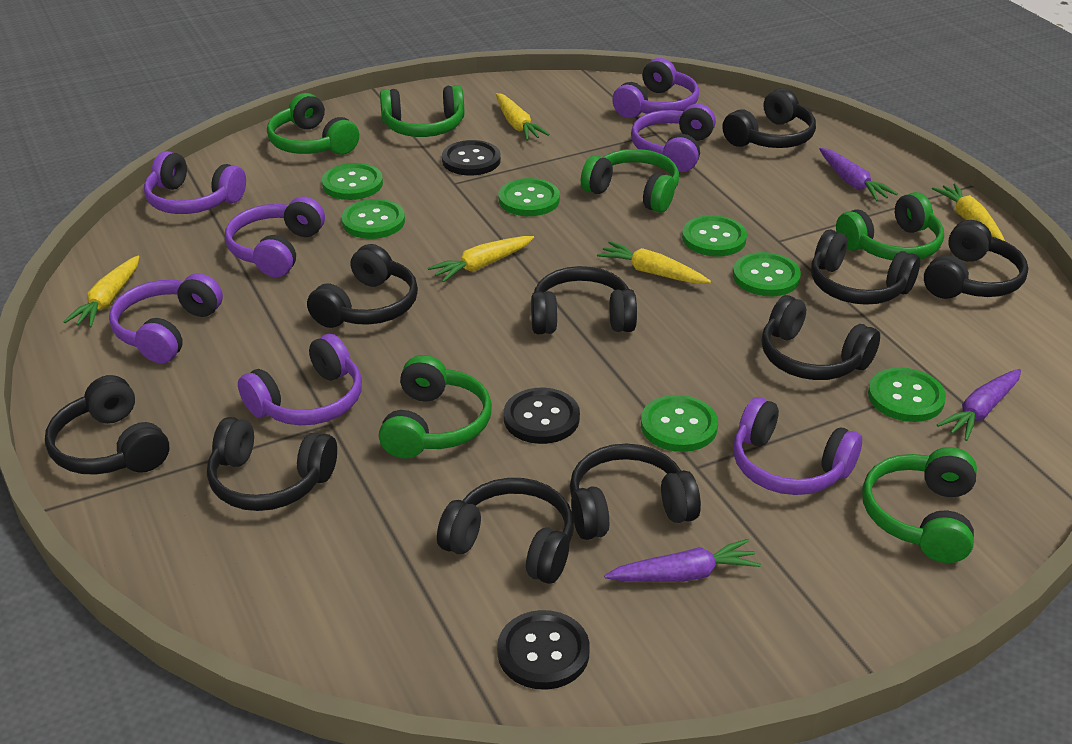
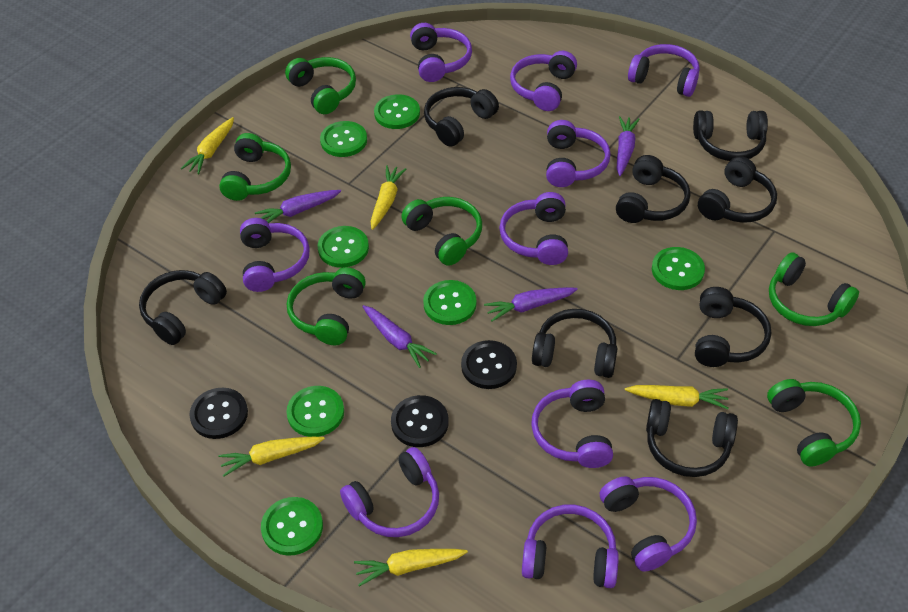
black headphones: [45,375,169,475] [207,417,337,511] [307,244,418,328] [437,478,574,584] [531,266,637,334] [570,444,701,540] [722,88,816,148] [761,295,880,380] [811,230,920,305] [924,220,1028,299] = 10 -> [139,270,227,345] [424,87,499,147] [532,309,617,378] [616,155,690,223] [646,399,738,477] [693,111,768,161] [695,287,771,367] [698,156,777,223] = 8
purple carrot: [604,539,761,582] [819,148,898,201] [937,369,1021,441] = 3 -> [255,190,341,223] [362,305,437,368] [484,287,578,322] [617,116,639,176] = 4
purple headphones: [109,273,223,363] [144,151,246,214] [225,197,325,277] [238,334,362,425] [612,58,699,118] [631,104,716,172] [733,397,862,495] = 7 -> [240,218,310,292] [340,447,439,537] [410,23,472,82] [499,192,568,265] [510,51,577,111] [522,505,619,588] [531,380,613,468] [546,120,611,187] [600,476,697,571] [628,44,699,97] = 10

